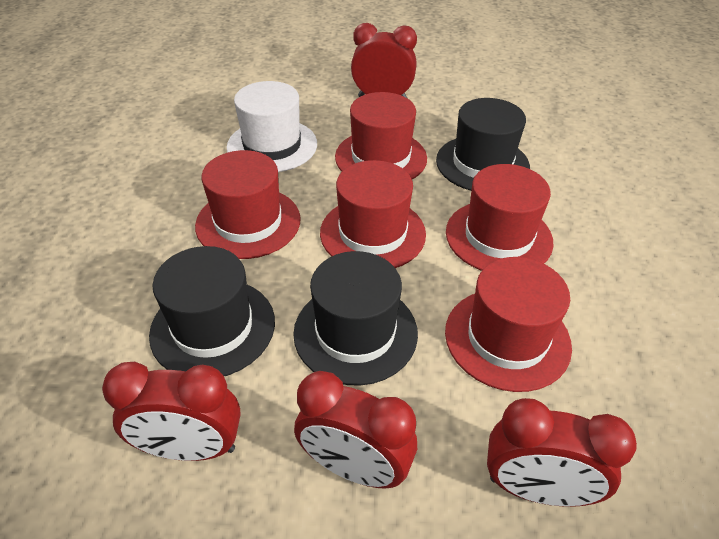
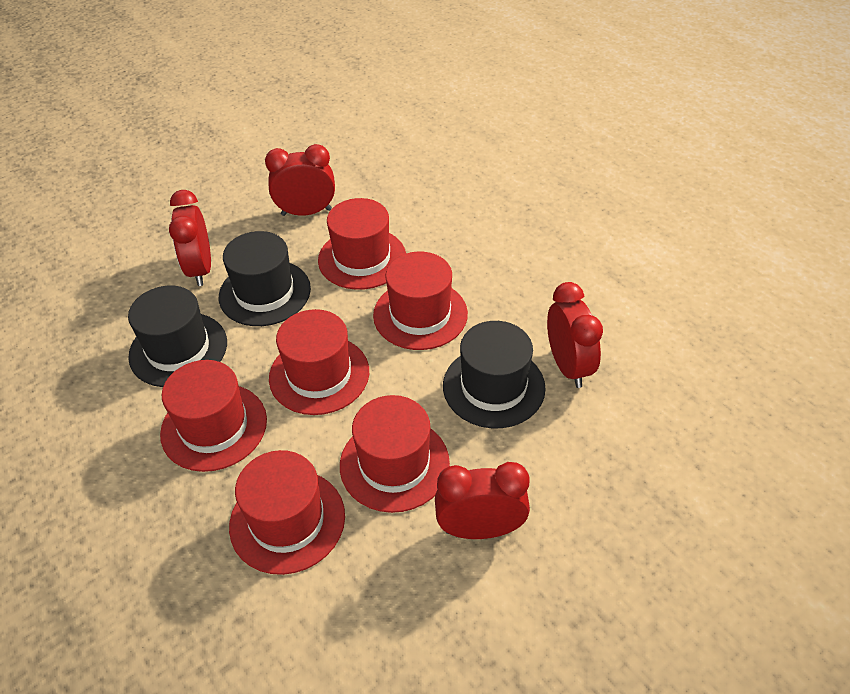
red hat: [195,150,301,259] [320,160,426,268] [335,92,427,179] [445,257,572,392] [446,164,553,271] = 5 -> [160,360,267,472] [229,450,345,575] [269,309,369,415] [318,198,406,290] [340,395,450,513] [373,252,468,350] = 6
white hat: [226,81,317,172] = 1 -> none = 0

